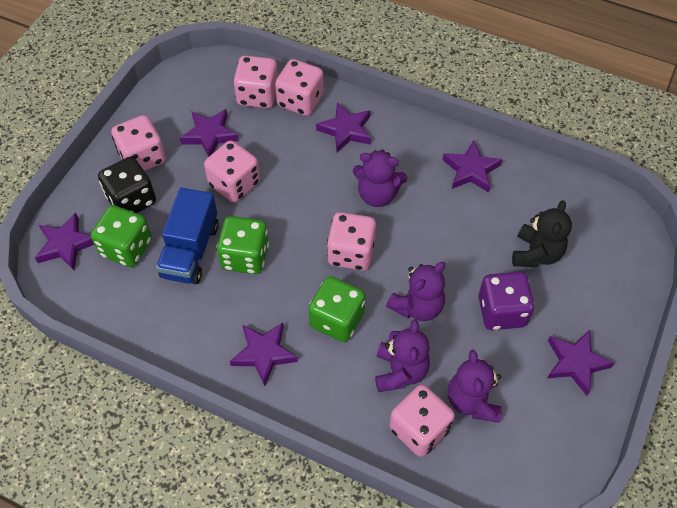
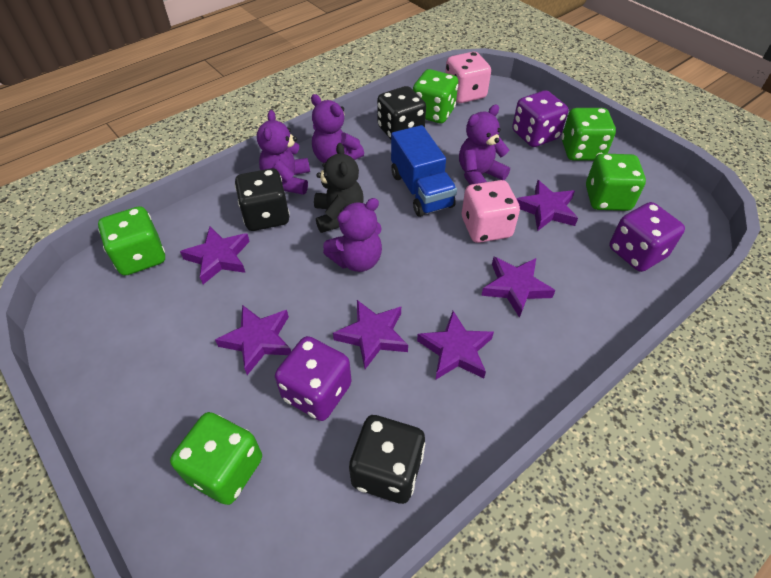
black dice: [98,157,156,213] = 1 -> [235,168,290,231] [349,415,425,504] [377,86,426,139] = 3
green dice: [91,205,152,267] [217,216,269,274] [308,276,366,342] = 3 -> [98,206,165,276] [170,412,262,505] [413,69,458,123] [562,108,616,160] [586,153,646,211] = 5
pink dice: [111,115,166,171] [204,140,260,203] [233,55,278,108] [275,59,324,116] [327,212,376,271] [389,384,455,457] = 6 -> [445,52,491,103] [462,180,520,243] = 2
purple dice: [478,272,535,330] = 1 -> [275,336,352,421] [512,90,568,147] [609,202,685,272] = 3

